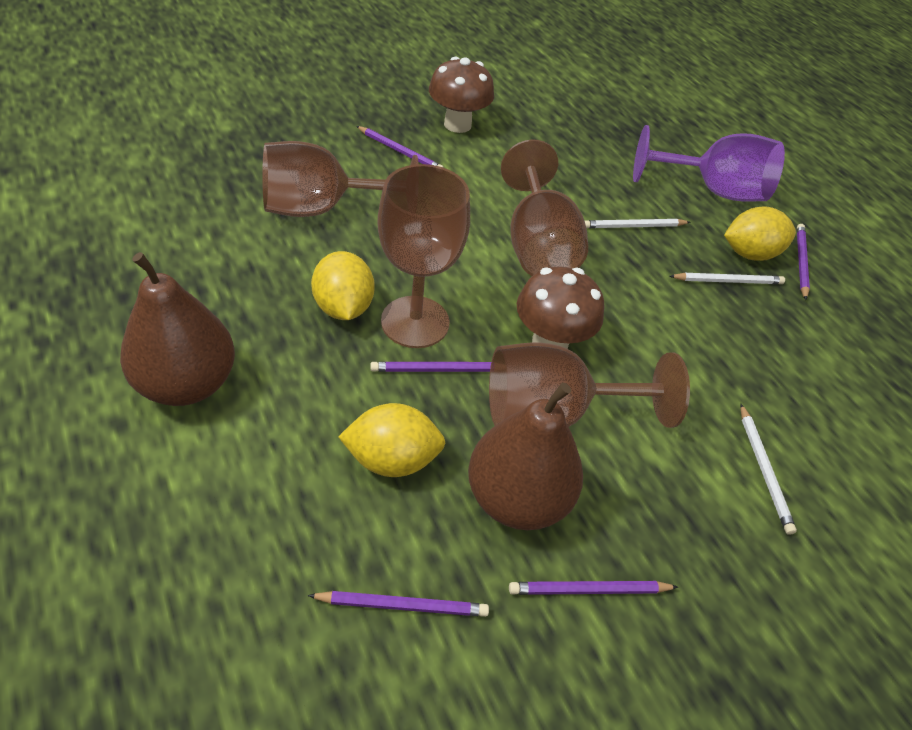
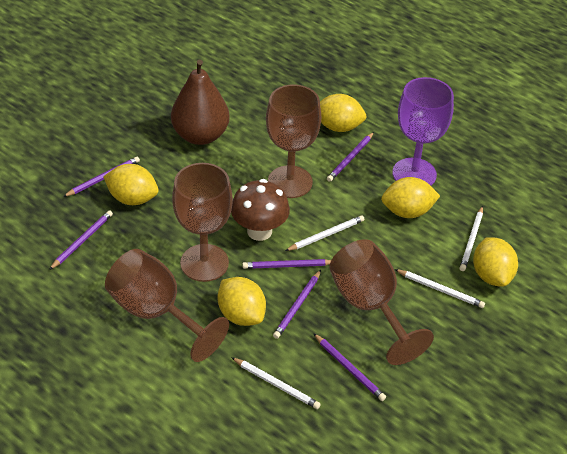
brown mushroom: [429,57,494,133] [517,266,604,348] = 2 -> [231,179,290,241] = 1
brown pear: [120,252,235,406] [468,383,583,530] = 2 -> [171,60,230,145] = 1
purple pencil: [308,591,489,617] [356,126,444,168] [370,362,491,372] [509,581,678,595] [797,224,810,300] = 5 -> [49,210,113,270] [63,157,140,197] [242,259,331,269] [273,270,321,339] [313,333,386,401] [327,132,374,182] = 6
white pencil: [585,219,690,228] [669,273,785,284] [740,404,797,535] = 3 -> [231,357,321,409] [285,215,365,251] [395,269,485,308] [460,206,483,271] = 4
yellow lemon: [311,251,375,320] [338,403,445,477] [724,206,796,261] = 3 -> [103,164,159,205] [218,277,266,326] [320,94,367,132] [381,177,440,218] [473,237,518,287] = 5

